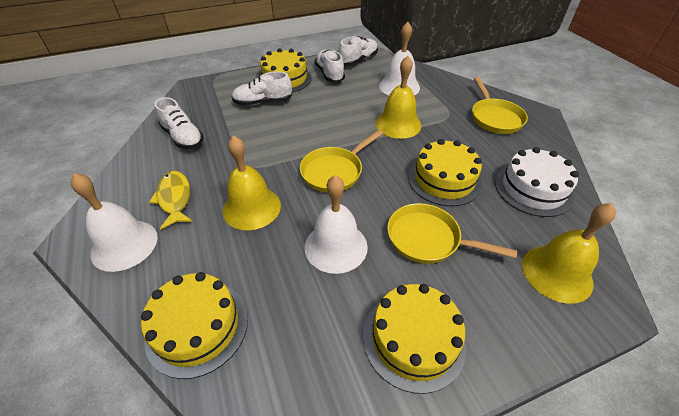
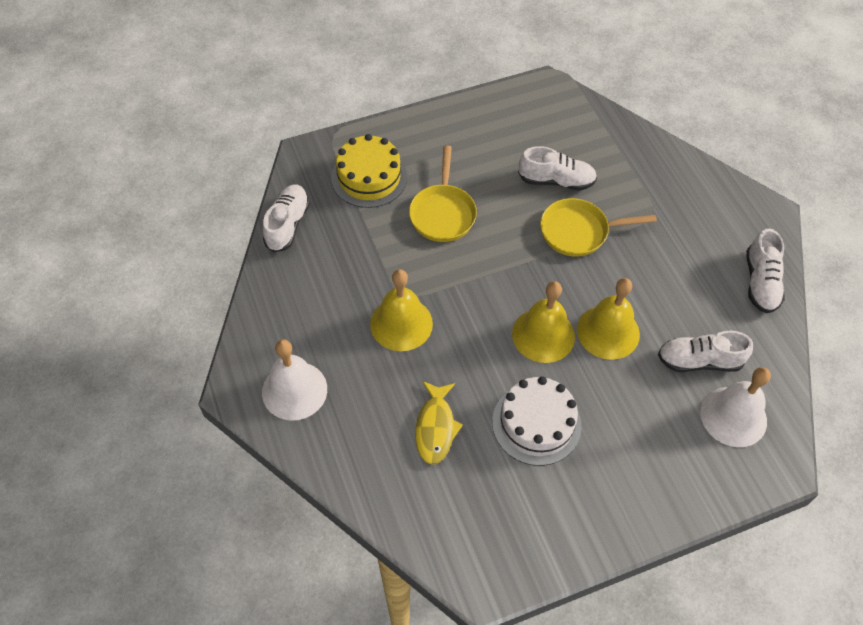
white bell: [70,173,158,272] [305,175,368,274] [379,22,420,96] = 3 -> [262,339,327,421] [701,367,771,447] = 2
yellow cake: [141,272,248,379] [260,48,312,92] [363,284,466,394] [408,139,482,206] = 4 -> [331,134,407,208] = 1
yellow pan: [300,130,383,193] [387,203,517,264] [472,77,528,134] = 3 -> [409,145,477,242] [540,198,657,257] = 2

